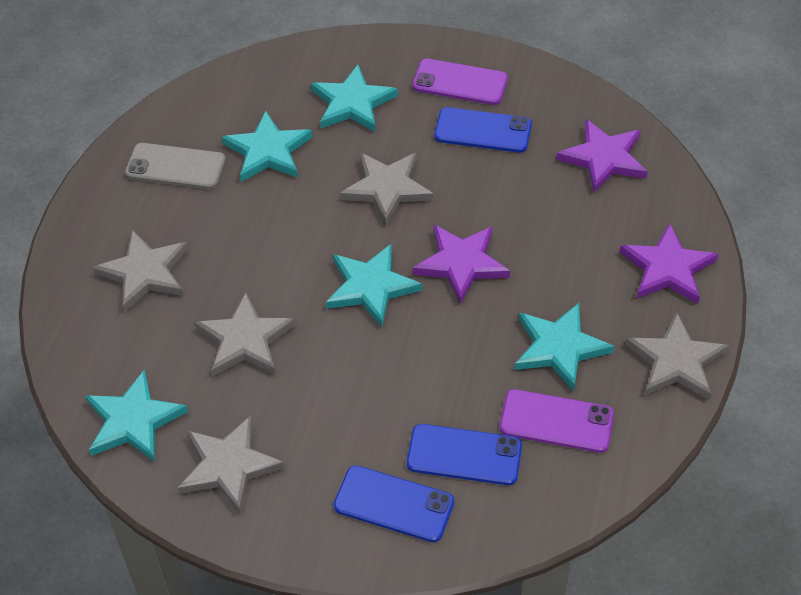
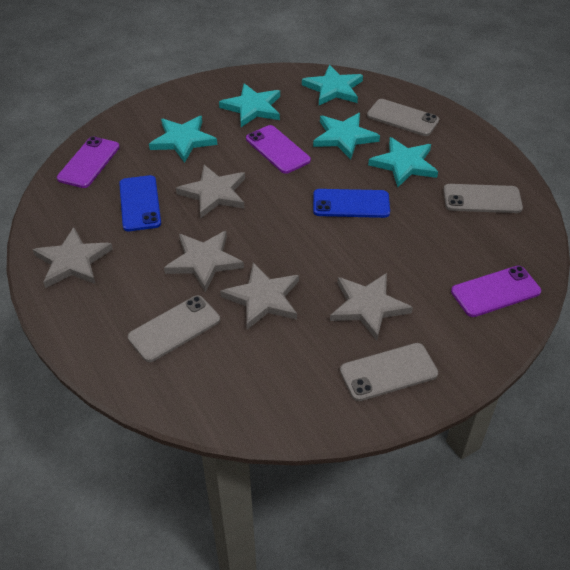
blue phone: [334,465,454,542] [407,424,522,485] [434,107,532,153] = 3 -> [119,175,161,231] [313,189,390,218] = 2
grey phone: [125,143,226,189] = 1 -> [128,295,220,362] [340,343,438,401] [367,99,439,136] [444,184,523,213] = 4
purple phone: [412,59,508,105] [500,389,614,453] = 2 -> [57,137,120,188] [246,125,311,174] [451,266,541,317] = 3
purple star: [413,225,510,304] [556,119,648,193] [620,224,718,304] = 3 -> none = 0

